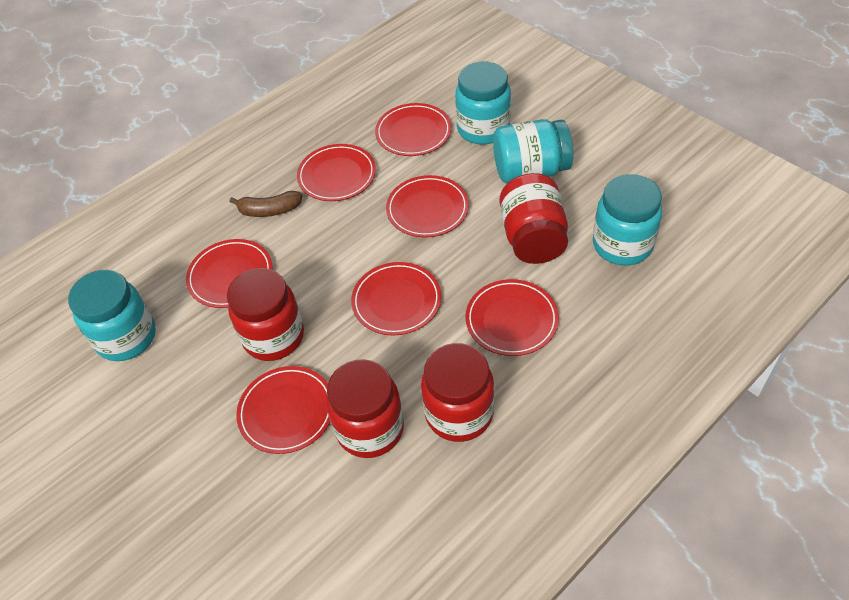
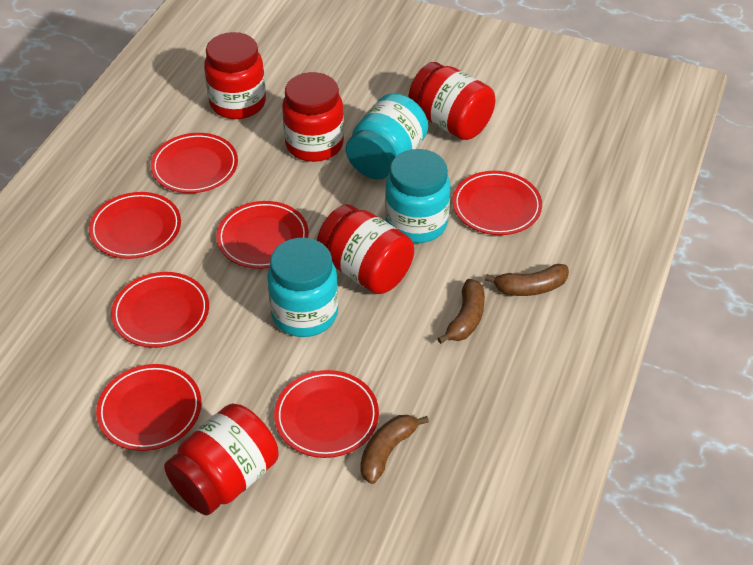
brown banana: [229,191,303,217] = 1 -> [360,415,429,484] [437,279,485,344] [485,264,569,296] = 3
red jar: [227,268,304,361] [326,359,404,458] [421,343,494,442] [500,173,568,264] = 4 -> [164,403,278,515] [204,32,266,119] [282,72,344,162] [317,204,414,294] [409,62,495,140] = 5
turquoise jar: [68,270,156,361] [455,62,511,145] [493,119,573,183] [593,174,662,266] = 4 -> [267,238,338,337] [346,93,428,180] [385,149,450,243] = 3

